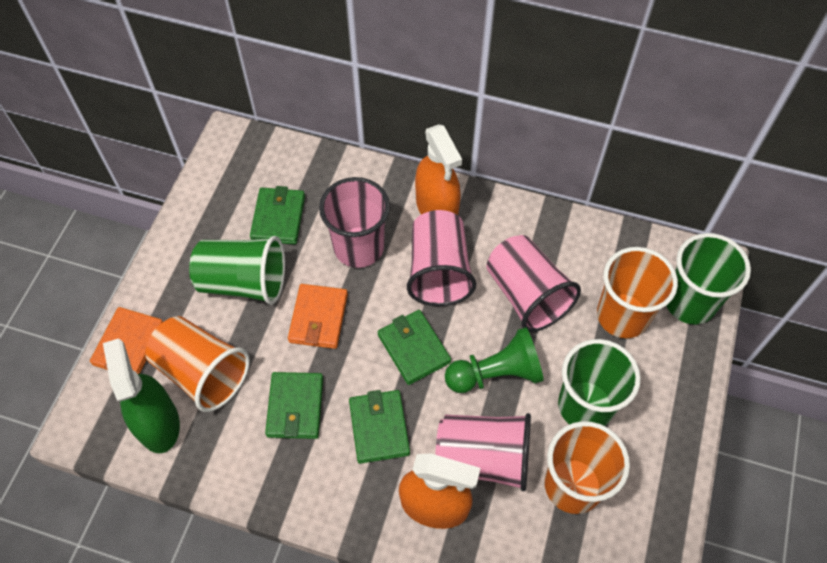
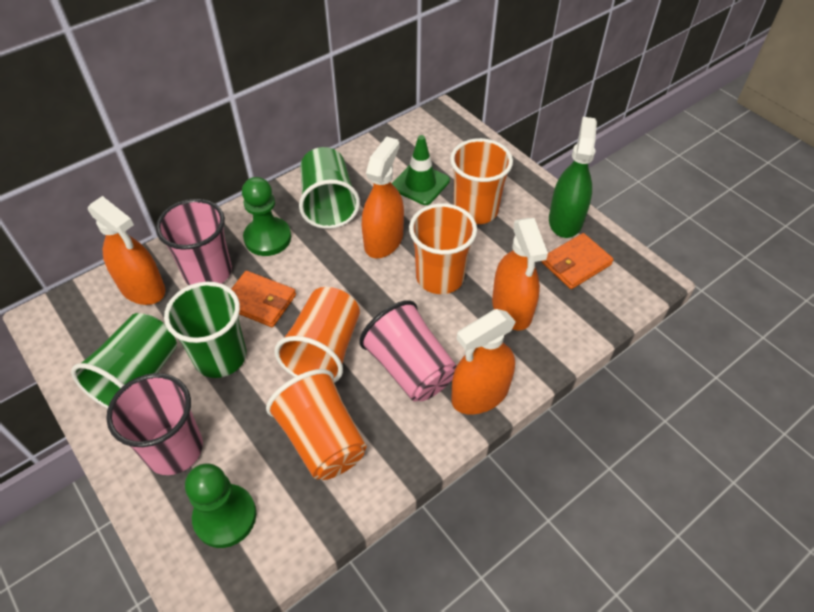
green pawn: [445,327,544,393] = 1 -> [185,463,256,548] [242,177,291,256] = 2
green traffic cone: none = 0 -> [392,135,450,205] = 1
green wallet: [250,186,305,245] [265,372,323,439] [349,390,410,464] [378,310,451,385] = 4 -> none = 0
orange cup: [145,316,250,412] [545,421,630,514] [597,247,678,338] = 3 -> [266,369,366,480] [274,287,360,383] [409,203,477,294] [450,138,513,224] = 4
orange spray bottle: [399,453,480,529] [415,124,462,215] = 2 -> [88,196,165,305] [362,136,404,258] [451,309,516,415] [492,218,548,330] = 4
pink cup: [319,177,390,268] [407,210,476,306] [435,413,531,491] [486,235,581,332] = 4 -> [106,373,203,475] [156,199,232,285] [359,300,457,401] = 3

